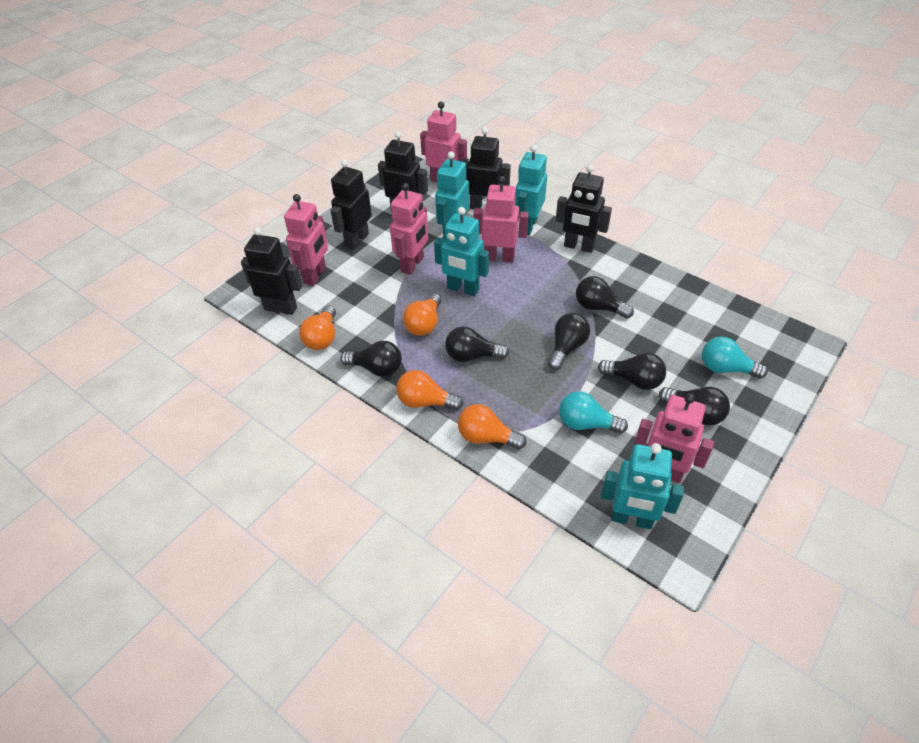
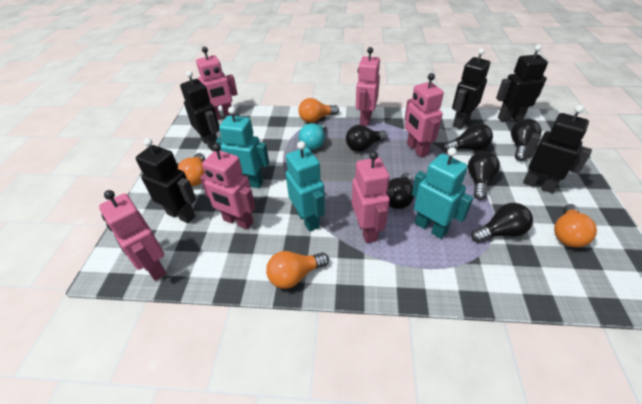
pink robot: [284,194,328,286] [390,183,429,275] [420,102,467,182] [473,176,529,263] [634,393,714,483] = 5 -> [99,190,167,281] [196,47,238,120] [200,143,256,229] [352,151,390,243] [356,47,380,126] [405,73,444,158] = 6
turquoise light bulb: [559,391,628,433] [702,336,768,379] = 2 -> [299,122,326,150] = 1
turquoise robot: [434,207,489,296] [435,151,469,239] [515,145,547,235] [601,443,684,529] = 4 -> [216,107,269,188] [286,141,325,232] [412,148,473,239] = 3

